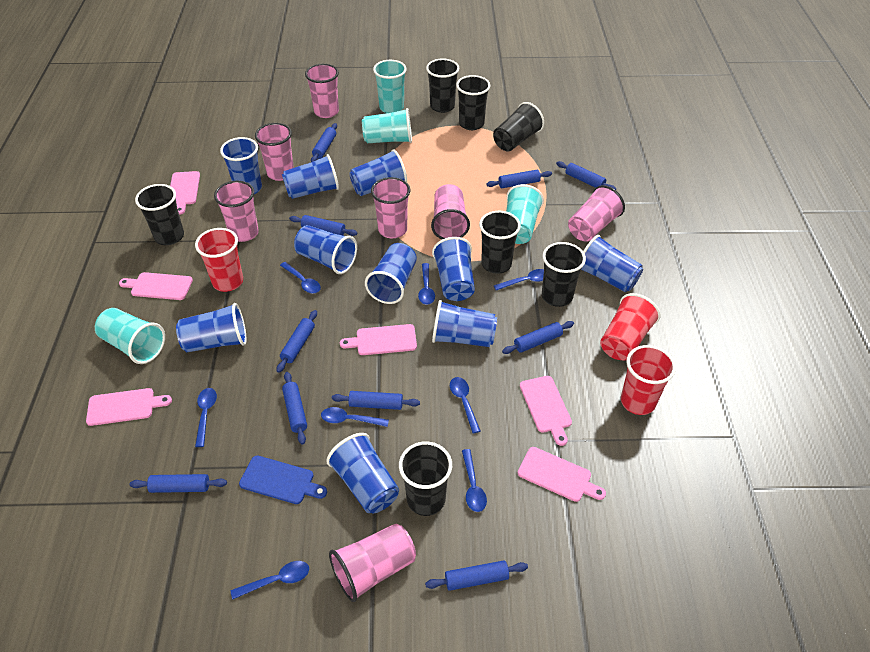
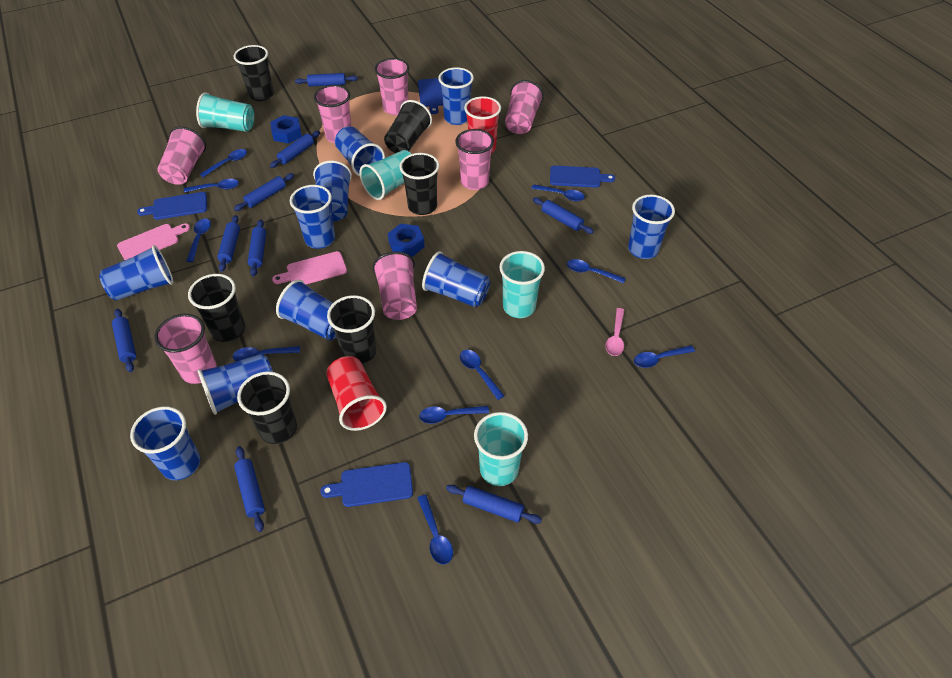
black cup: [135,184,184,245] [399,441,452,516] [426,59,459,113] [456,75,490,130] [479,211,521,274] [493,102,544,152] [542,242,586,307] = 7 -> [188,274,245,342] [234,45,274,101] [237,371,297,444] [327,295,376,364] [384,100,432,153] [399,153,440,215] = 6
blue cutting board: [239,456,327,504] = 1 -> [137,192,207,220] [320,462,413,507] [418,78,443,114] [550,166,615,188] = 4
blue nut: none = 0 -> [270,115,302,144] [388,224,425,257] = 2
blue rolling pin: [129,474,227,493] [276,310,317,373] [282,372,307,445] [289,215,357,236] [311,123,337,162] [332,391,420,410] [425,560,528,591] [486,170,552,188] [502,321,574,354] [556,161,616,190] = 10 -> [112,309,136,372] [217,215,240,272] [234,173,294,211] [234,446,265,532] [248,219,266,276] [270,131,320,168] [295,73,358,87] [446,485,542,524] [533,197,594,234] = 9
blue spoon: [195,388,217,447] [231,561,309,600] [280,262,321,294] [321,407,389,427] [418,263,435,305] [450,377,481,434] [462,449,487,512] [494,269,544,290] = 8 -> [184,179,239,192] [186,218,211,262] [200,149,247,177] [233,346,300,361] [418,495,453,564] [419,406,489,424] [460,350,504,400] [532,184,585,201] [567,259,626,283] [634,345,695,368] = 10
pink cutting board: [86,388,172,426] [119,272,193,300] [170,171,200,215] [340,324,417,355] [518,447,606,502] [520,376,572,446] = 6 -> [117,223,190,260] [272,251,347,285] = 2
pink spoon: none = 0 -> [606,308,624,356] = 1
red cup: [195,228,243,292] [600,293,661,360] [621,345,676,415] = 3 -> [326,356,387,431] [464,96,501,153] = 2

